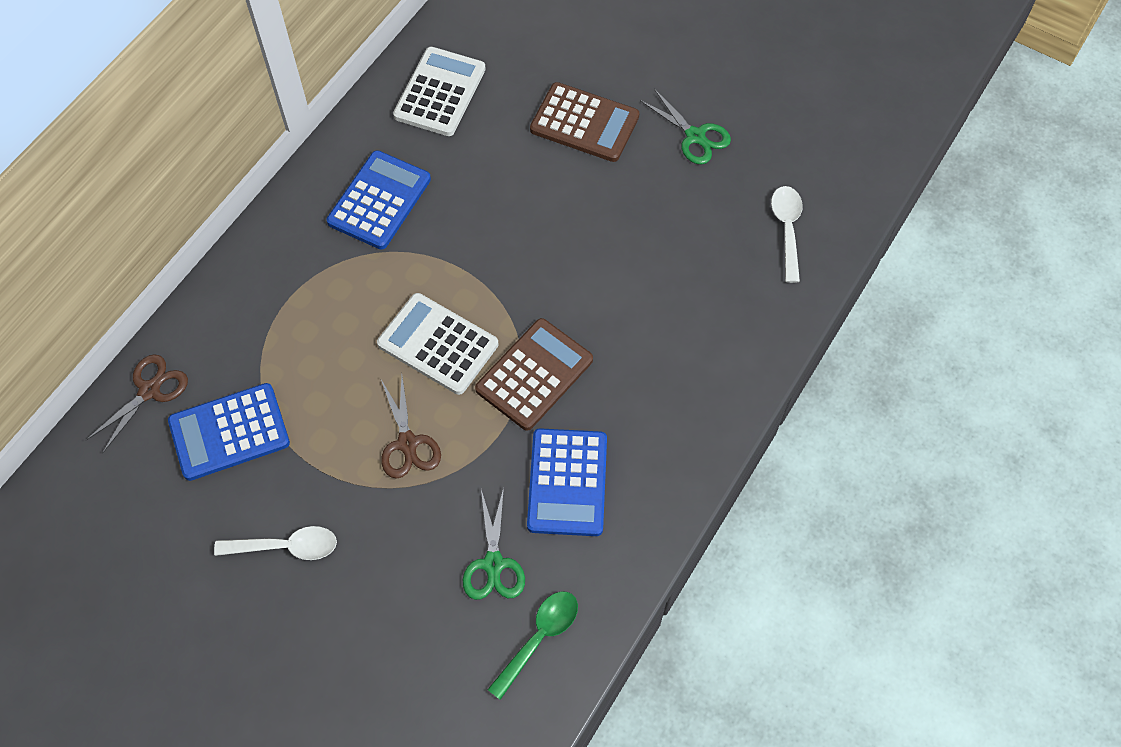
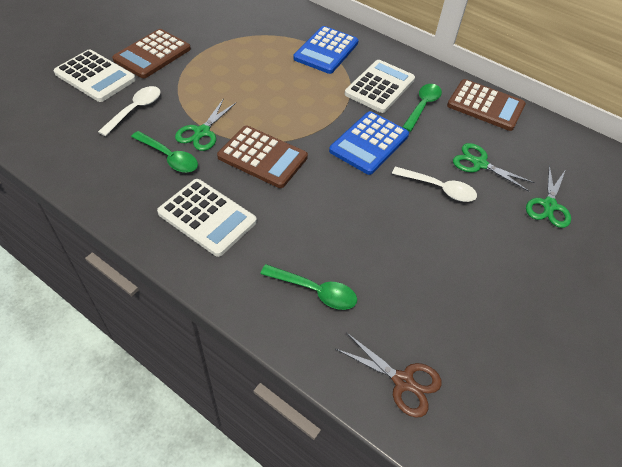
blue calculator: [168,383,290,481] [327,150,431,249] [527,428,607,536] = 3 -> [293,26,359,74] [329,111,409,175] = 2
brown calculator: [475,318,593,431] [530,82,639,162] = 2 -> [112,29,191,78] [217,126,308,188] [447,79,526,131] = 3
brown scissors: [86,354,188,453] [381,376,441,478] = 2 -> [336,332,442,418] = 1
green scissors: [463,487,525,600] [640,89,731,165] = 2 -> [175,98,237,151] [453,143,535,192] [526,165,571,228] = 3
green spoon: [487,591,578,700] = 1 -> [131,131,198,173] [260,264,357,310] [403,84,442,132] = 3
white calculator: [377,293,498,395] [393,47,486,136] = 2 -> [54,50,136,102] [157,179,257,257] [345,60,415,113] = 3

